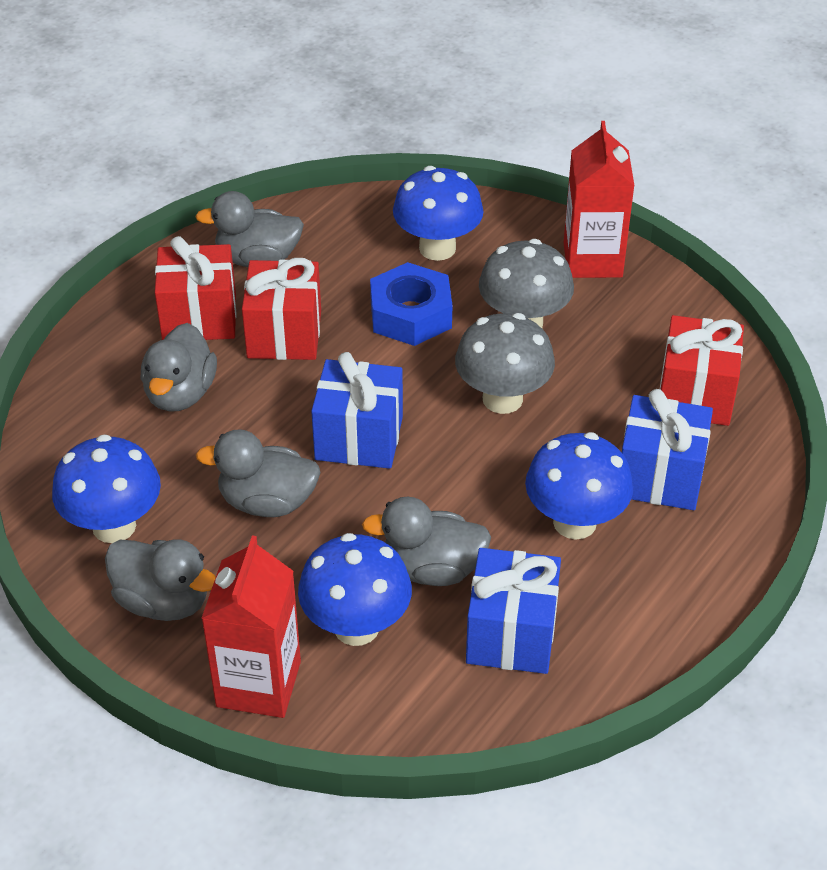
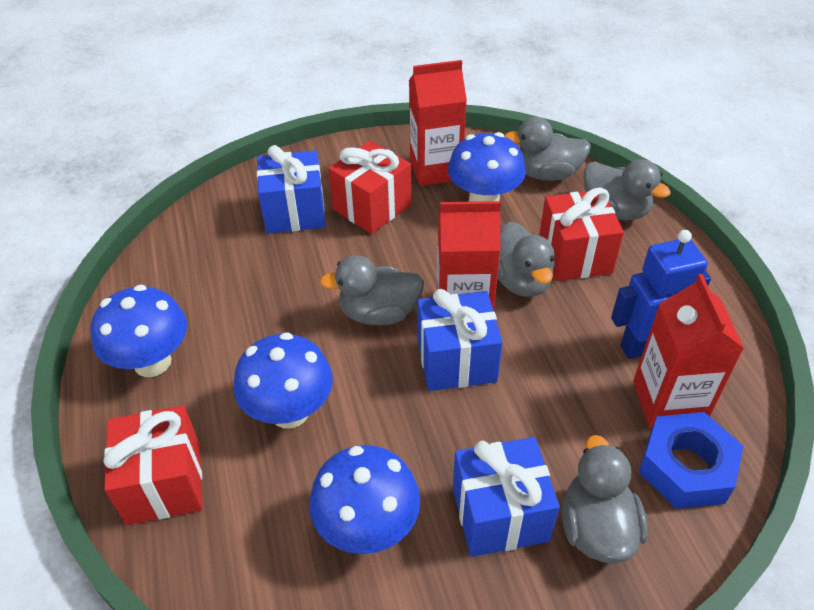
blue robot: none = 0 -> [611,230,711,359] = 1
grey mushroom: [455,313,555,414] [479,239,574,328] = 2 -> none = 0
red carton: [201,536,301,718] [564,121,635,278] = 2 -> [409,60,467,186] [437,201,501,311] [633,274,744,429] = 3

